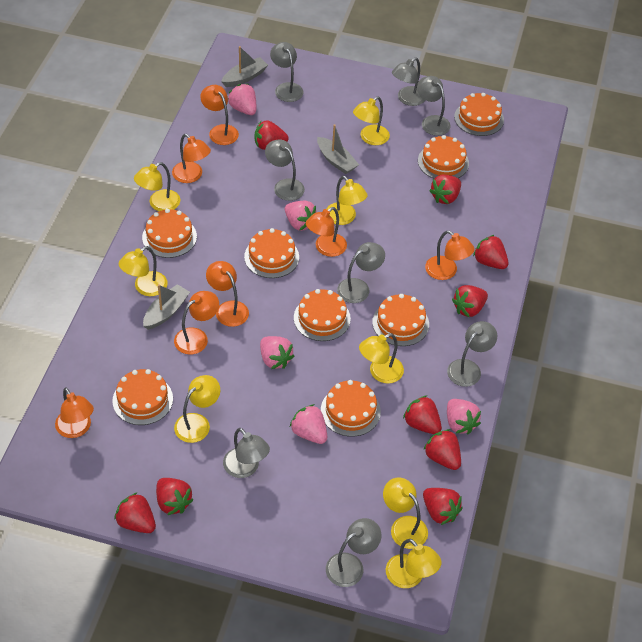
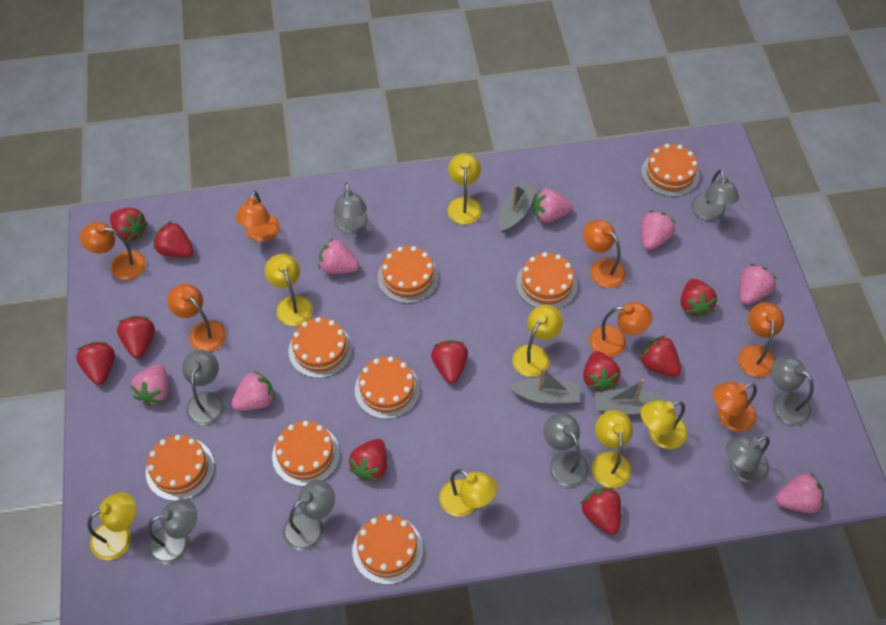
pink strawberry: [228,84,256,115] [260,336,294,369] [285,201,317,231] [290,404,327,444] [447,399,481,434] = 5 -> [130,364,169,406] [231,371,275,411] [319,238,359,274] [534,189,573,223] [641,211,675,250] [740,264,777,305] [776,473,824,513] = 7
red strawberry: [114,492,156,533] [156,478,194,515] [255,120,289,150] [403,395,442,434] [423,488,463,525] [424,429,461,470] [429,174,461,204] [452,285,488,317] [473,235,509,269] = 9 -> [76,342,115,385] [110,208,148,242] [117,316,155,358] [154,221,193,257] [349,439,387,481] [431,340,468,384] [581,487,621,535] [583,351,621,392] [639,335,681,377] [681,279,717,318] = 10
yellow lamp: [119,246,168,296] [134,162,180,211] [174,375,220,443] [326,176,368,225] [353,97,390,145] [359,333,404,383] [383,478,428,549] [386,539,442,588] = 8 -> [87,492,136,560] [265,254,313,326] [439,469,498,517] [447,153,482,225] [512,305,563,377] [592,410,633,488] [641,400,687,449] = 7

